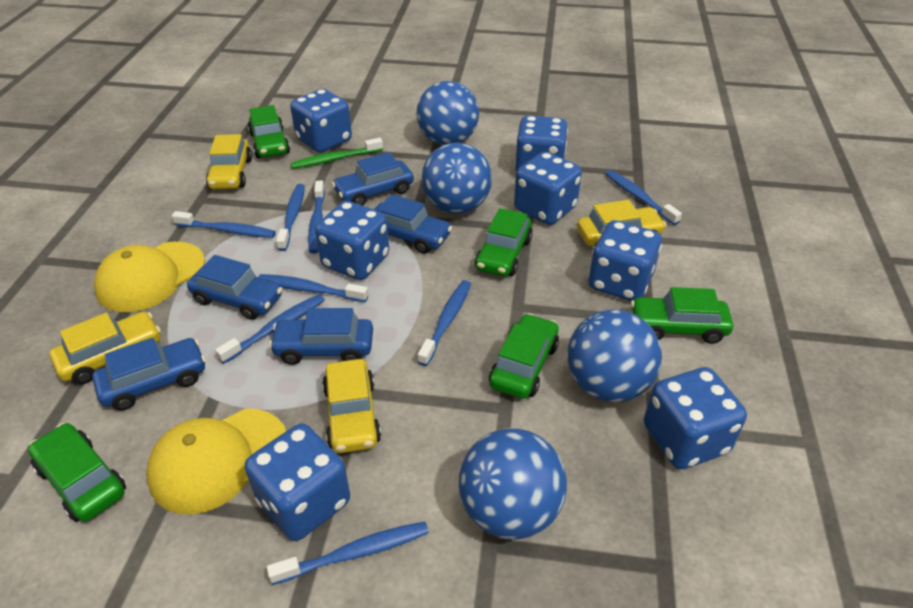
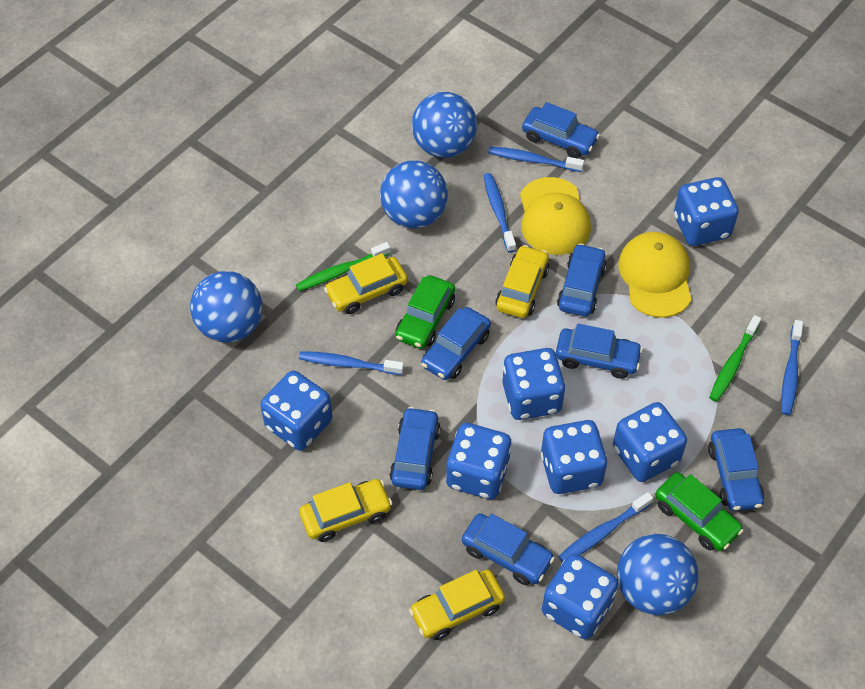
blue car: [92,338,206,410] [187,255,283,320] [269,308,373,365] [332,152,414,206] [374,194,452,254] = 5 -> [389,407,440,490] [421,307,491,380] [462,513,555,585] [522,102,600,158] [556,324,643,379] [557,243,607,317] [708,428,764,511] = 7
blue toothbrush: [172,211,276,238] [215,294,325,364] [258,274,368,302] [267,522,429,585] [276,184,305,251] [308,180,325,254] [418,280,471,366] [605,170,682,225] = 8 -> [299,351,404,375] [483,173,516,253] [488,147,584,172] [558,492,653,563] [781,320,803,415] = 5
green car: [28,423,126,522] [248,105,290,158] [475,208,533,277] [489,313,559,399] [631,287,733,344] = 5 -> [396,275,455,349] [655,472,744,551] = 2
green toothbrush: [291,138,383,169] = 1 -> [296,242,391,291] [709,315,761,402] = 2

